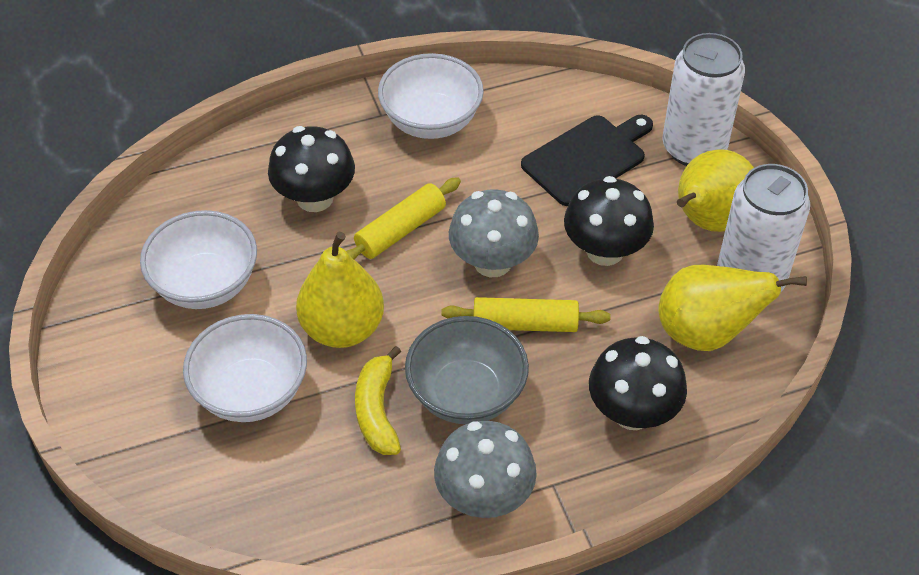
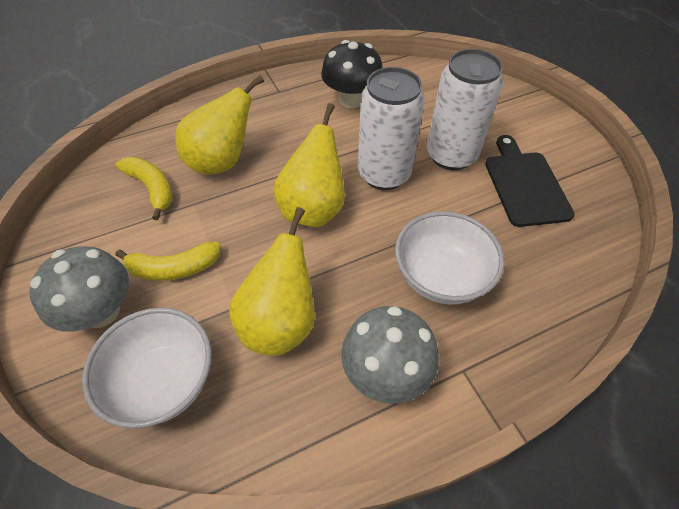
black mushroom: [268,126,355,212] [564,176,654,266] [589,336,687,430] = 3 -> [321,40,383,108] = 1
grey bowl: [405,316,529,424] = 1 -> none = 0
white bowl: [140,210,257,309] [183,314,307,422] [378,53,484,139] = 3 -> [82,307,212,429] [395,211,504,305] = 2
yellow banana: [355,346,401,455] = 1 -> [115,242,221,281] [116,157,173,220] = 2
yellow rolling pin: [346,177,461,260] [441,297,611,332] = 2 -> none = 0

